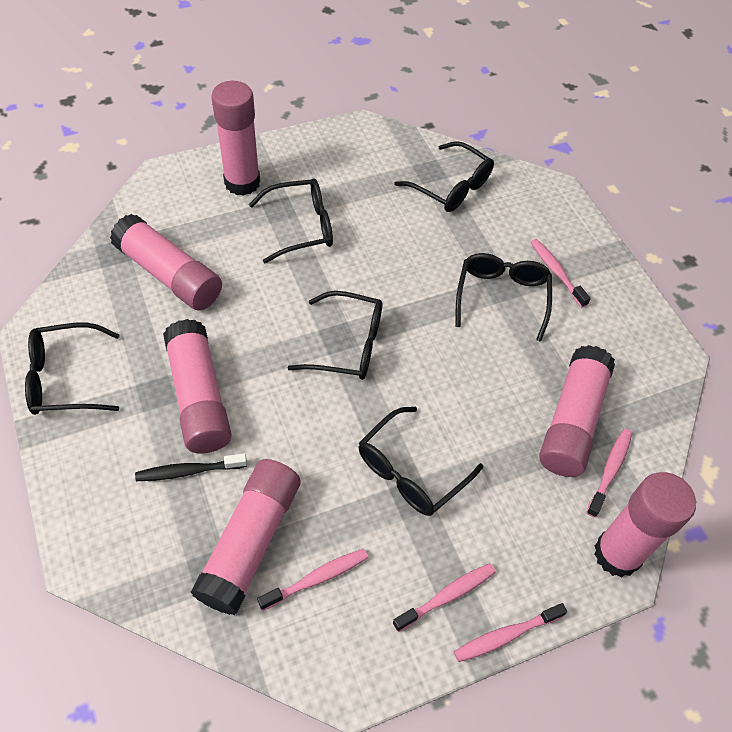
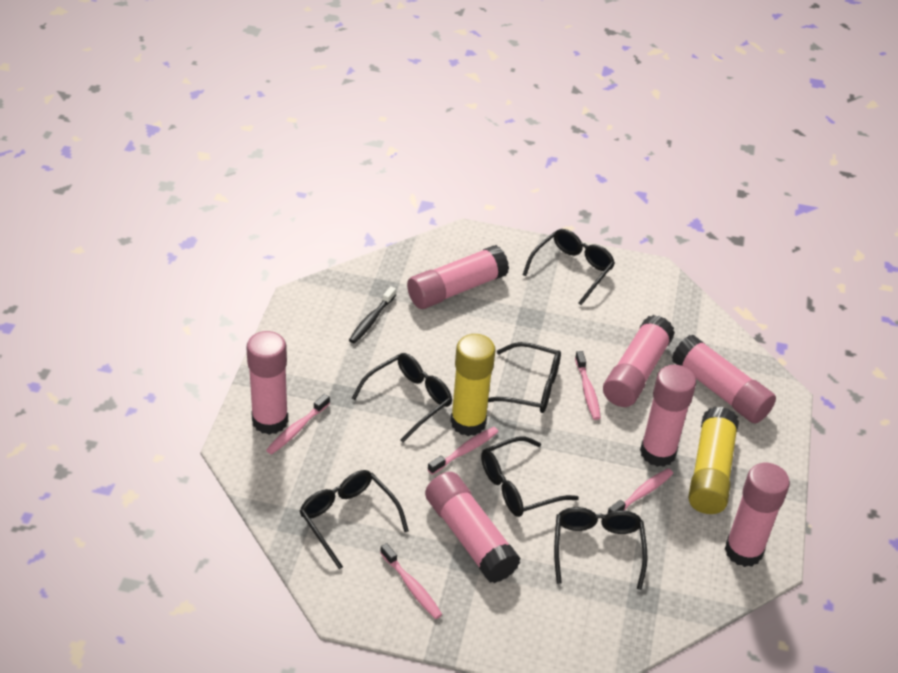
pink glue stick: [110,214,222,310] [163,319,232,453] [190,459,300,615] [211,81,260,196] [539,345,615,477] [594,472,696,578] = 6 -> [246,331,288,435] [407,245,509,309] [425,472,521,583] [603,315,675,407] [640,365,696,467] [672,335,776,424] [725,463,790,567] = 7
yellow glue stick: none = 0 -> [450,334,496,436] [688,407,739,514] = 2

